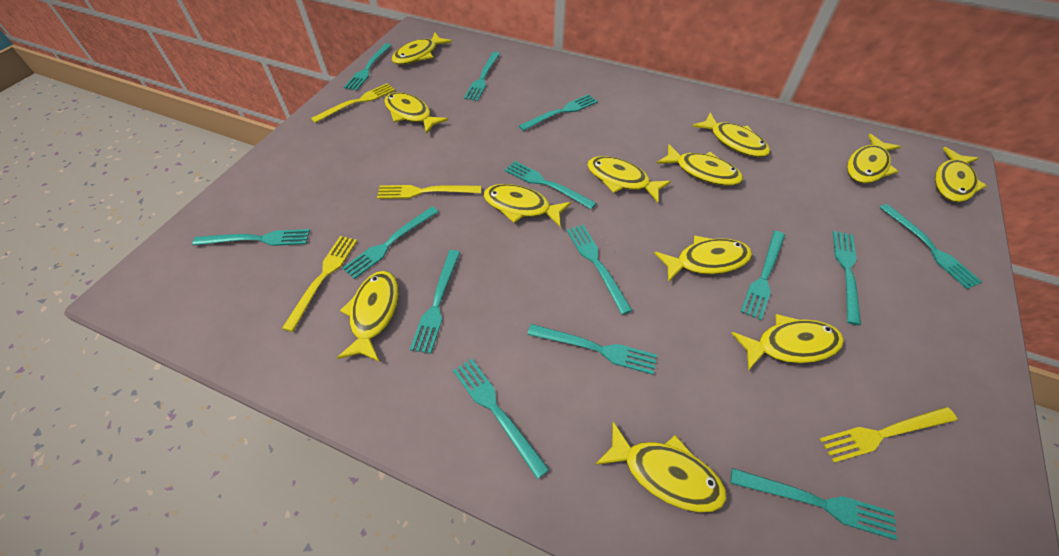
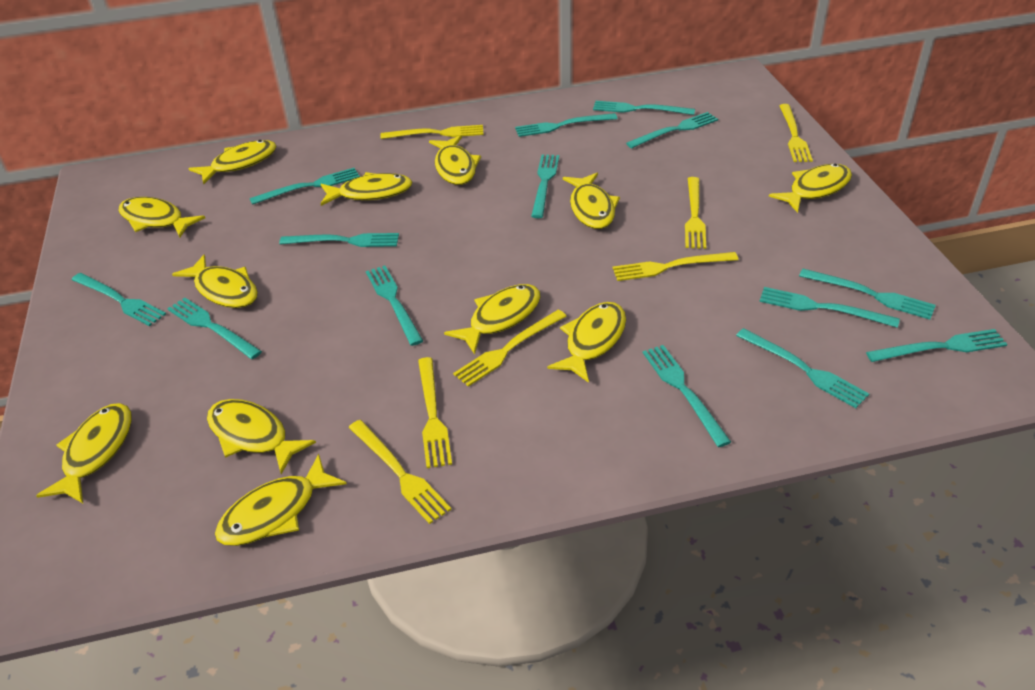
yellow fork: [282,236,357,332] [311,83,395,123] [377,185,481,199] [820,407,957,463] = 4 -> [349,420,452,524] [381,125,484,139] [418,357,452,468] [453,310,567,387] [612,252,738,281] [685,177,706,249] [779,104,813,162] = 7

